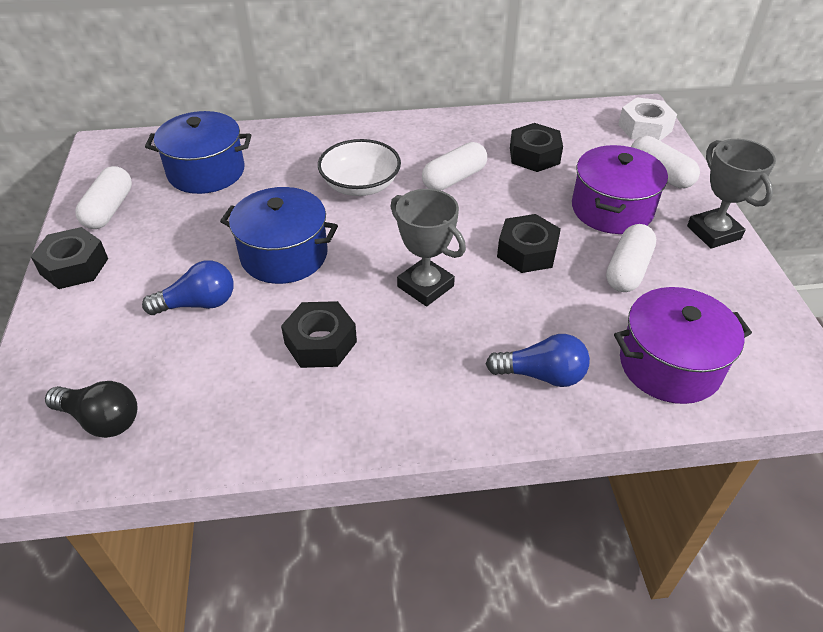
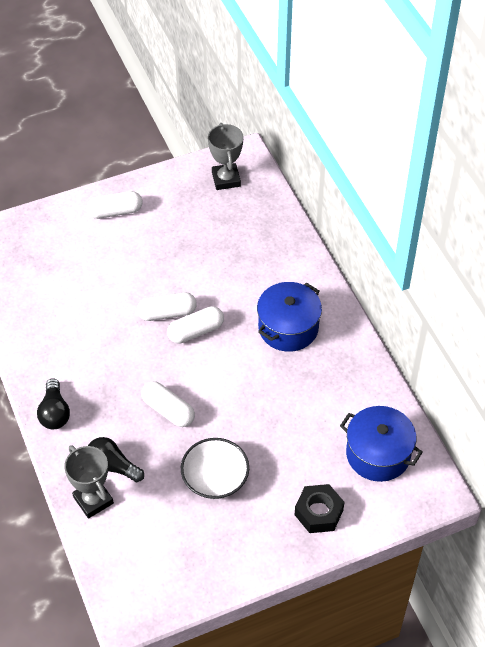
black light bulb: [45,381,137,438] = 1 -> [37,378,70,429] [88,437,144,482] = 2
black nut: [30,227,108,289] [281,301,357,368] [497,214,561,273] [510,123,563,172] = 4 -> [295,484,344,533] = 1
blue light bulb: [142,260,233,315] [486,334,590,387] = 2 -> none = 0
purple pot: [572,145,668,234] [614,287,752,404] = 2 -> none = 0
white nut: [618,97,677,141] = 1 -> none = 0

